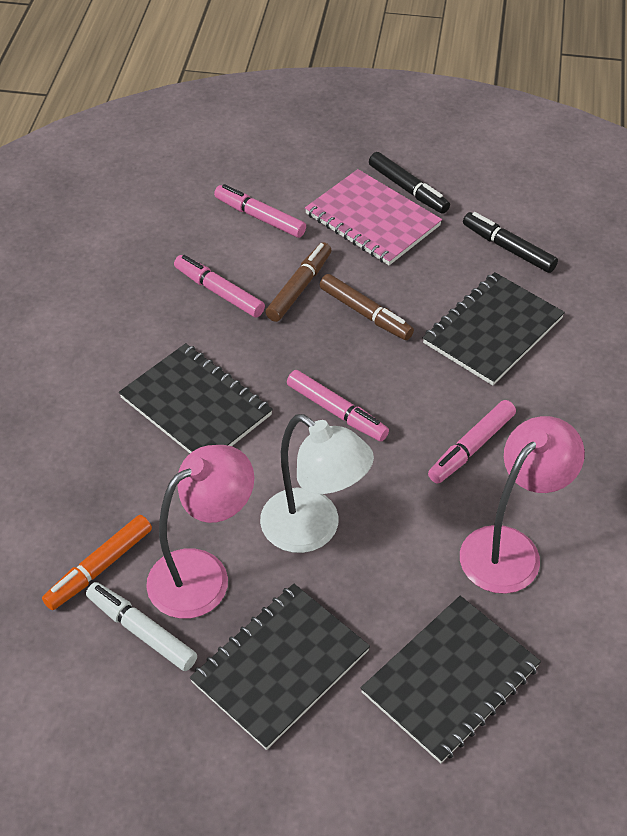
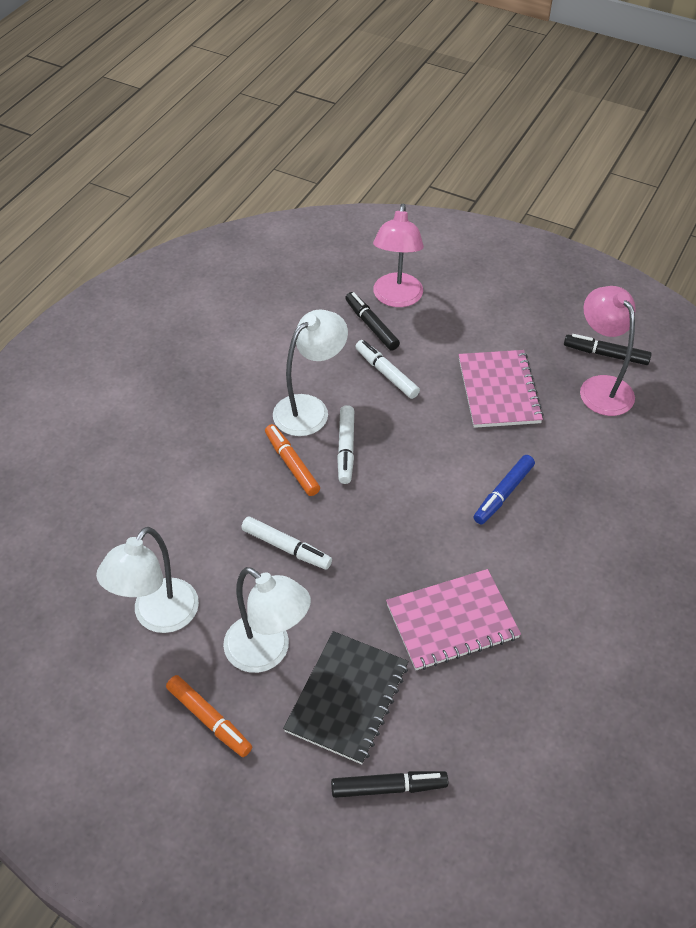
black marker: [369,152,450,214] [463,212,558,273] = 2 -> [331,771,448,798] [345,292,400,351] [564,334,652,365] = 3
black notebook: [119,343,273,453] [190,584,370,750] [361,596,541,763] [423,272,565,385] = 4 -> [283,631,409,764] = 1
blue marker: none = 0 -> [474,455,535,524] = 1
brown marker: [265,242,331,322] [320,274,414,340] = 2 -> none = 0
orange marker: [42,515,152,610] = 1 -> [166,675,252,757] [265,424,320,496] = 2
pink marker: [174,255,265,318] [214,184,306,238] [287,370,389,442] [428,400,516,484] = 4 -> none = 0
pink notebook: [305,169,442,265] = 1 -> [386,569,521,670] [459,350,544,428] = 2
white lamp: [260,414,374,553] = 1 -> [96,527,199,633] [223,567,311,673] [273,310,348,436] = 3
white marker: [86,582,197,671] = 1 -> [241,516,332,569] [337,405,354,484] [355,340,420,399] = 3

